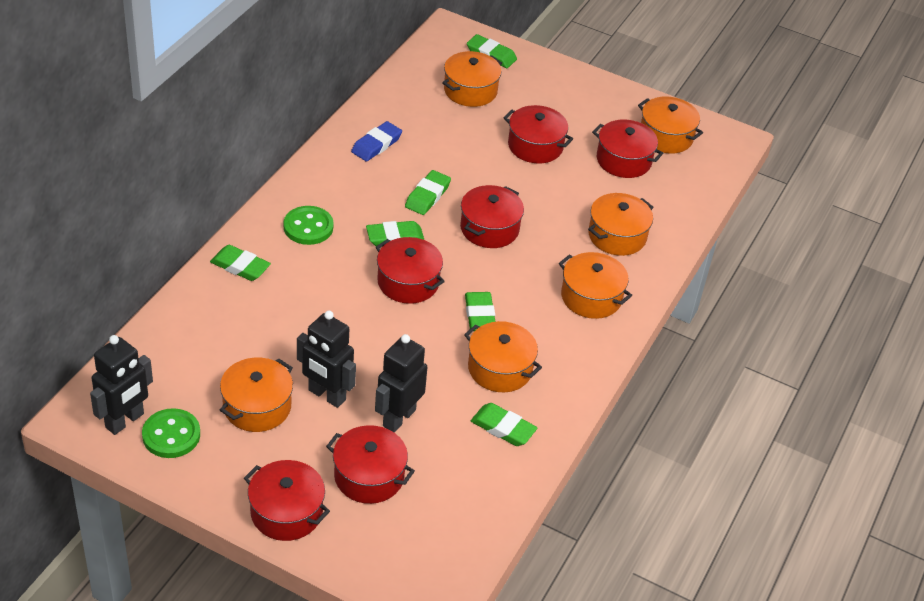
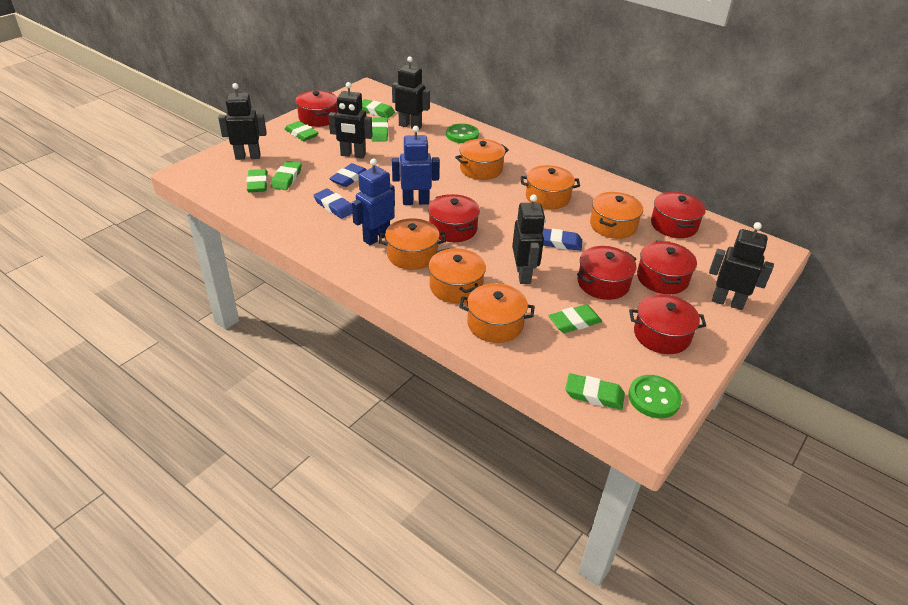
black robot: [90,335,153,435] [297,311,356,408] [375,334,427,432] = 3 -> [218,83,267,160] [328,82,373,159] [392,56,430,129] [512,194,545,284] [709,222,774,310] = 5
blue eraser: [351,121,402,161] = 1 -> [314,189,353,219] [329,163,366,187] [542,228,582,251] = 3
blue robot: none = 0 -> [352,159,395,245] [392,126,440,205] = 2
green eraser: [210,245,271,281] [366,221,424,247] [405,170,451,215] [465,292,495,331] [467,34,517,68] [471,403,538,446] = 6 -> [247,169,268,192] [271,161,302,190] [285,121,318,141] [361,99,395,118] [371,118,388,142] [548,304,602,333] [565,373,625,410] = 7

